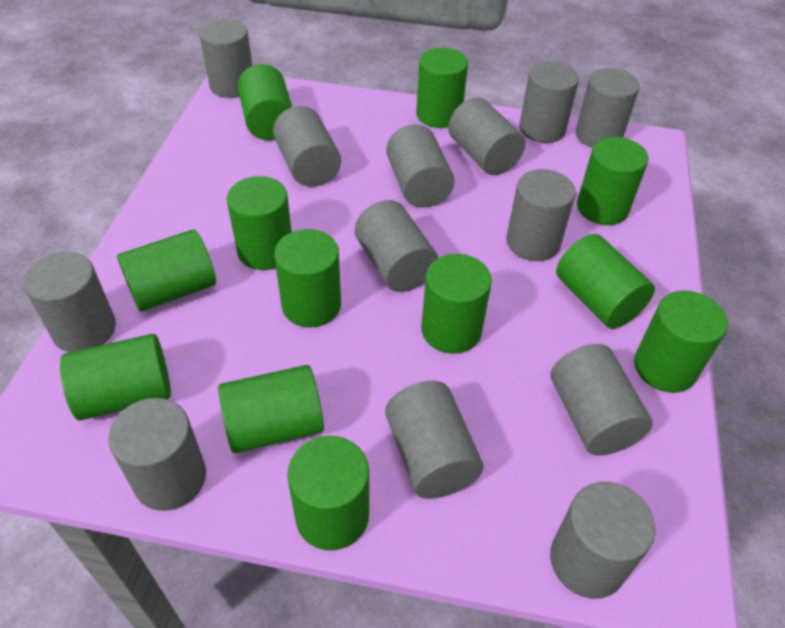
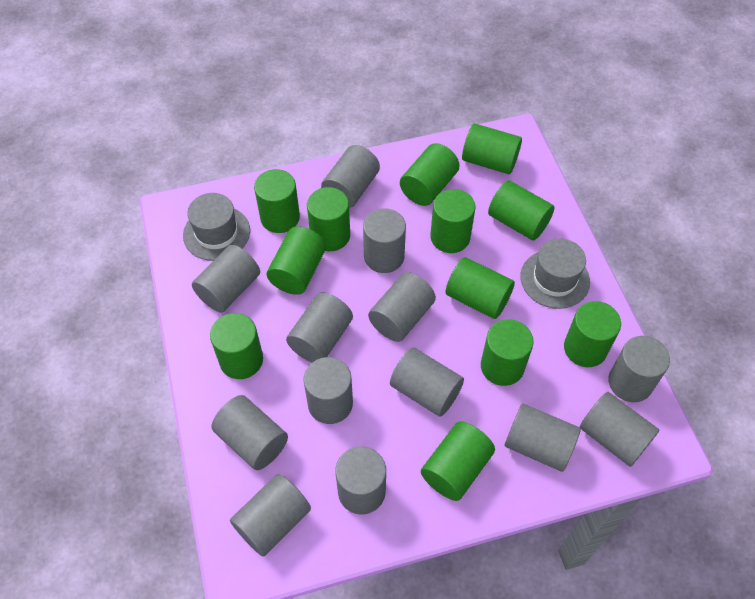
grey hat: none = 0 -> [183,193,250,261] [520,238,590,309] = 2

